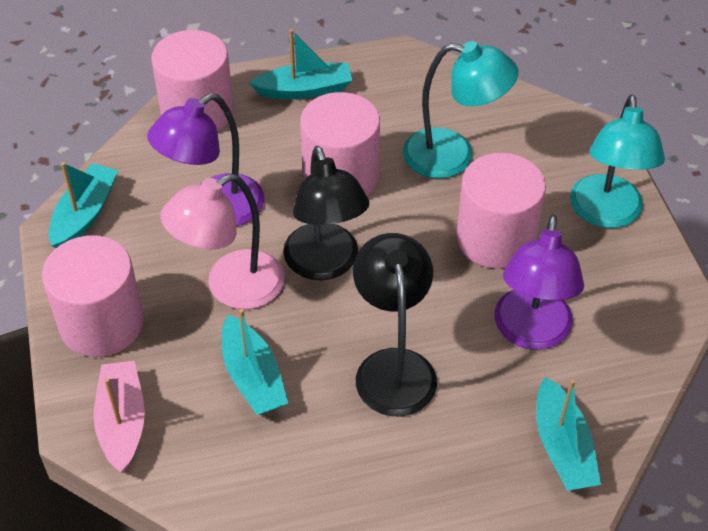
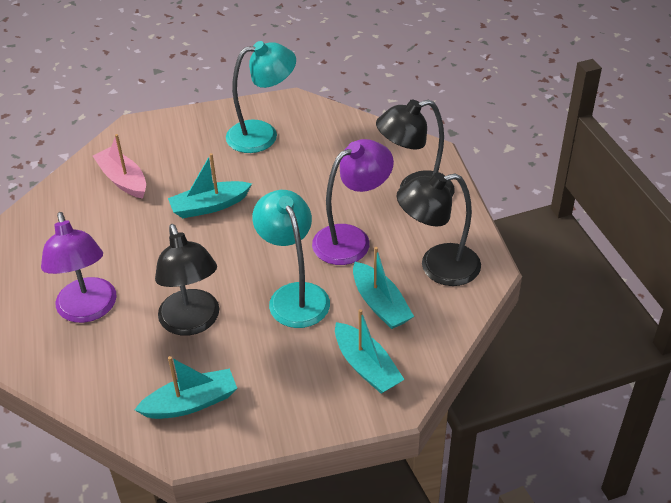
black lamp: [283,146,369,280] [353,233,437,416] = 2 -> [155,224,219,336] [376,100,454,197] [397,172,481,286] = 3
pink cylinder: [42,235,144,357] [151,30,234,132] [300,92,380,195] [456,153,546,269] = 4 -> none = 0
pink lamp: [160,174,285,309] = 1 -> none = 0

